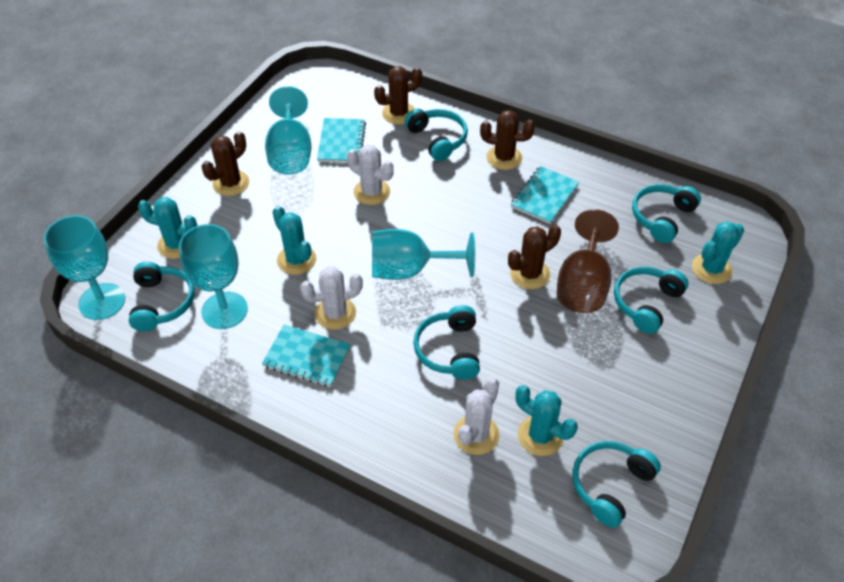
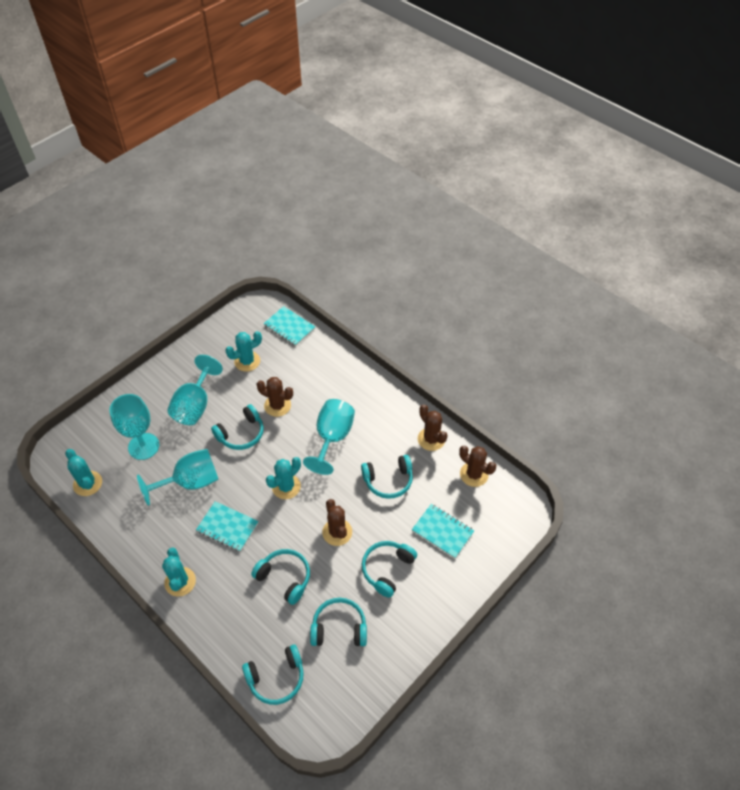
brown goblet: [557,209,619,313] = 1 -> none = 0
white cactus: [300,266,363,330] [347,144,394,205] [453,377,499,455] = 3 -> none = 0

